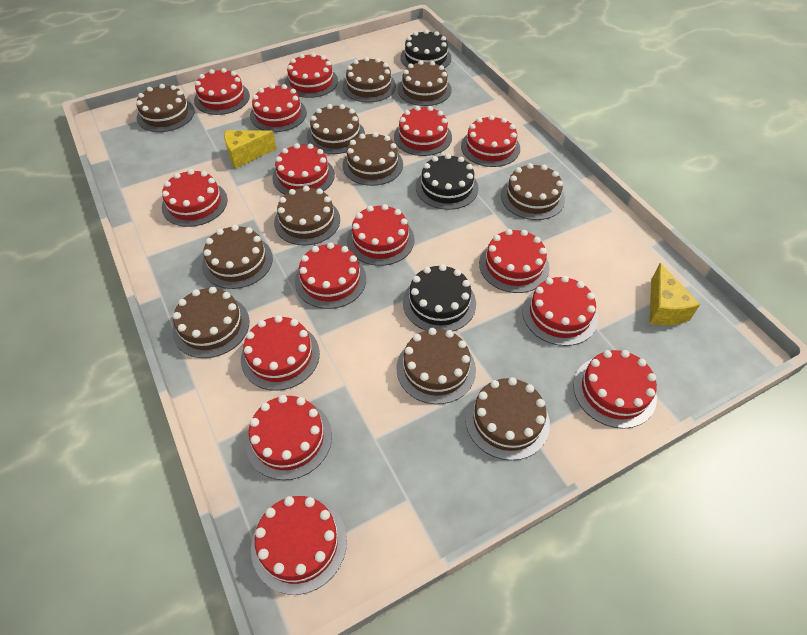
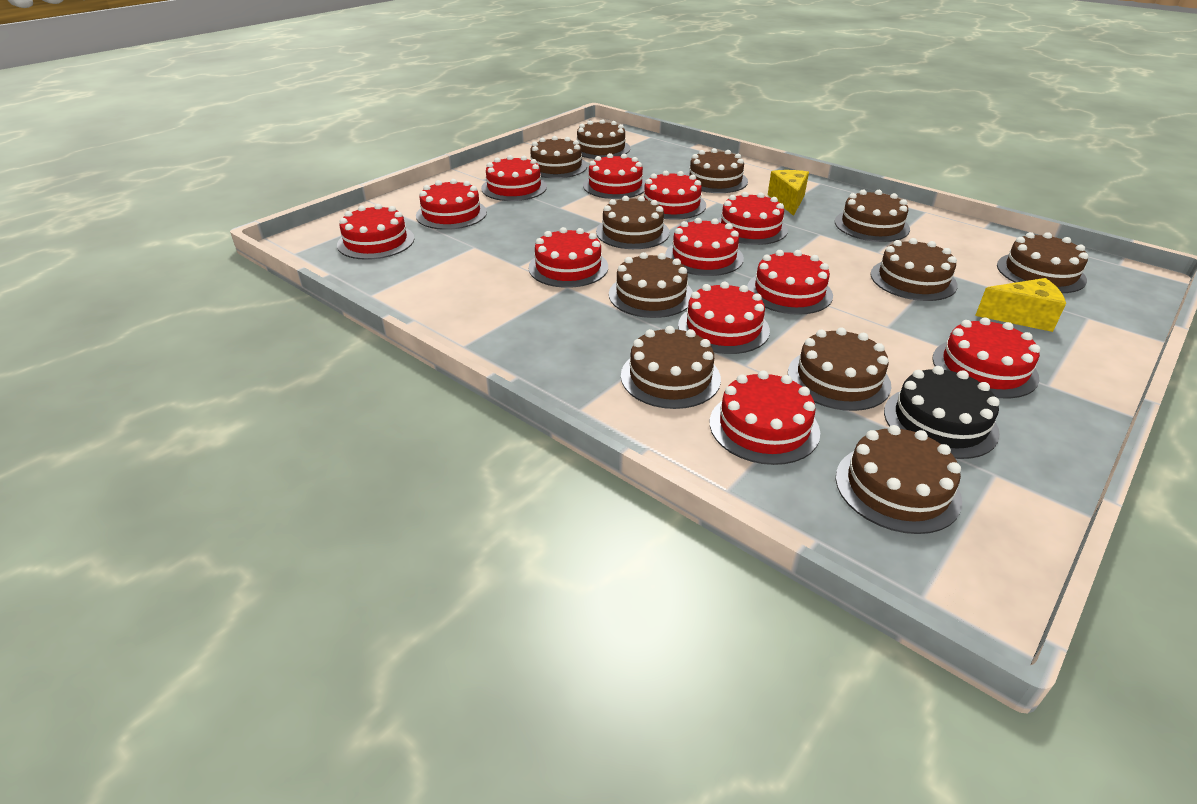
black cake: [400,30,451,68] [403,264,476,331] [416,154,479,210] = 3 -> [884,366,1000,459] = 1
red cake: [162,169,228,227] [194,68,250,115] [241,315,320,391] [246,395,332,480] [250,84,307,132] [251,496,347,595] [272,143,335,194] [285,53,338,98] [295,242,366,309] [347,204,415,266] [394,106,452,156] [461,115,520,167] [479,229,550,293] [522,276,598,346] [573,350,657,429] = 15 -> [337,204,414,260] [416,179,487,230] [481,155,547,201] [529,227,608,288] [583,153,646,199] [643,171,706,220] [665,218,744,276] [678,282,770,354] [710,370,820,465] [718,192,788,245] [747,250,833,315] [932,318,1041,398] = 12

